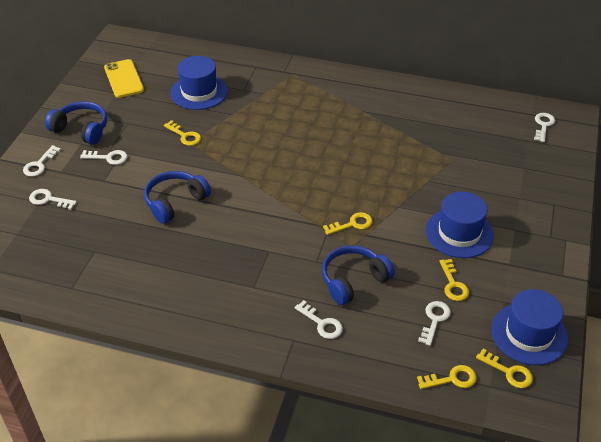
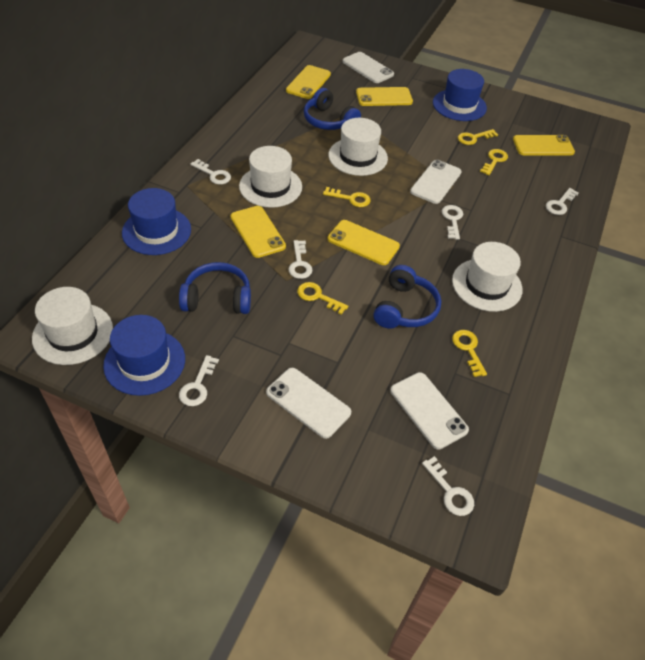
white hat: none = 0 -> [32,287,113,365] [239,146,302,208] [328,118,388,176] [452,242,522,312] = 4
white phone: none = 0 -> [266,368,351,439] [342,52,394,83] [390,372,469,450] [410,160,462,204] = 4
yellow phone: [104,59,144,98] = 1 -> [230,206,286,258] [286,65,331,99] [328,220,400,265] [356,87,413,106] [513,135,575,155] = 5

